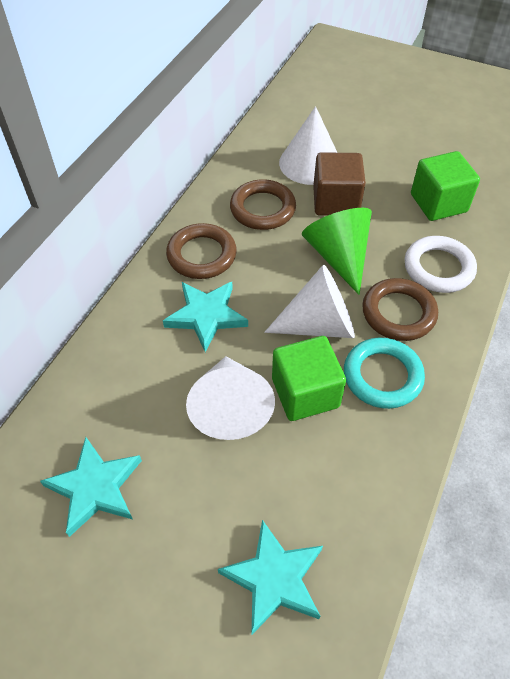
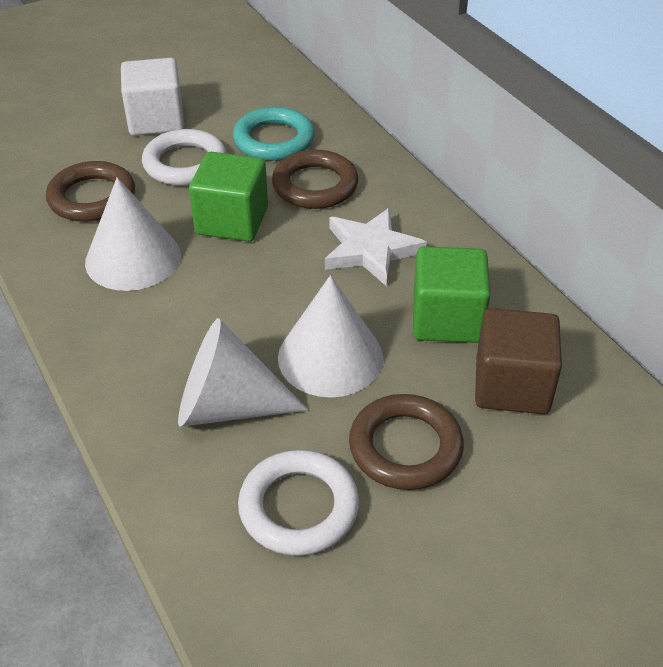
green cone: [302,208,372,295] = 1 -> none = 0
turquoise star: [40,437,142,537] [163,282,248,352] [218,520,323,634] = 3 -> none = 0
white cube: none = 0 -> [121,58,184,136] = 1
white ring: [405,236,477,293] = 1 -> [142,129,226,186] [238,450,359,556] = 2
white star: none = 0 -> [325,208,427,286] = 1

